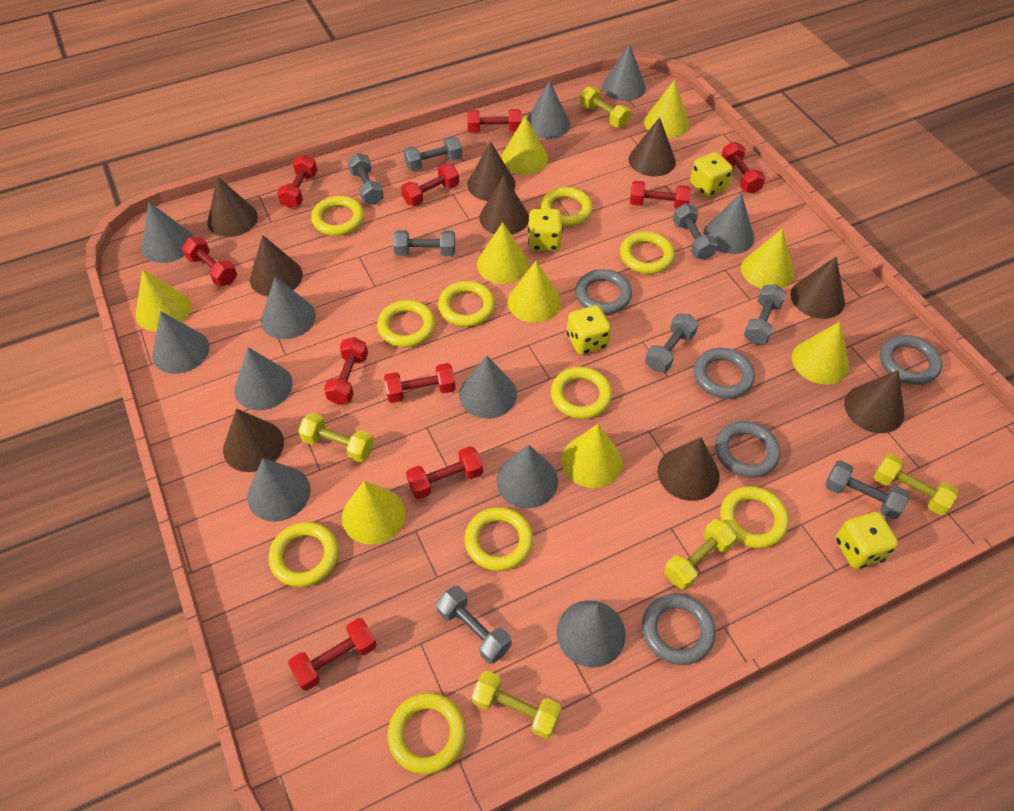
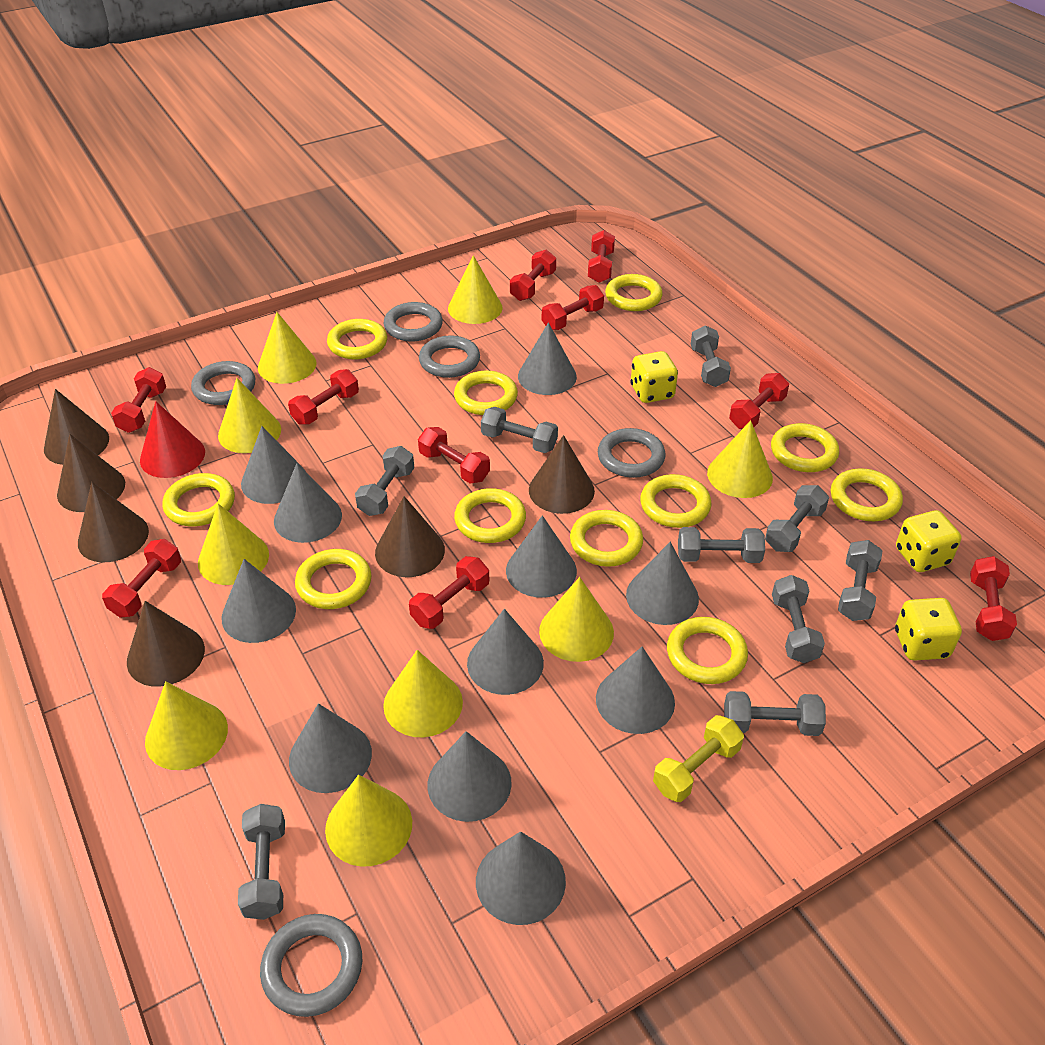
brown cone: [207,176,258,237] [223,408,284,472] [250,235,303,297] [467,141,515,201] [479,175,529,235] [629,117,676,176] [658,437,720,501] [791,257,845,319] [844,370,904,433] = 9 -> [44,389,109,465] [57,434,125,512] [78,482,149,563] [127,601,205,687] [375,496,445,577] [529,435,595,514] = 6
grey dumbbell: [347,153,384,205] [393,230,455,256] [403,136,462,171] [436,586,511,664] [645,313,698,372] [673,204,718,260] [744,284,786,344] [825,461,909,519] = 8 -> [238,804,285,920] [355,446,414,516] [481,407,558,453] [678,527,765,563] [691,325,731,387] [724,691,826,736] [765,485,829,552] [772,575,825,663] [838,540,883,621] = 9
red cone: none = 0 -> [140,401,205,478] = 1
yellow dice: [528,209,563,251] [567,305,611,355] [690,152,733,197] [836,512,898,569] = 4 -> [630,351,678,403] [895,598,962,661] [896,510,961,572] = 3
yellow dumbbell: [298,413,374,463] [472,670,561,739] [580,86,631,128] [664,519,736,590] [874,453,958,515] = 5 -> [653,715,744,802] = 1
yellow ring: [269,522,339,587] [311,196,364,236] [377,300,435,347] [388,693,466,774] [438,281,495,327] [465,507,533,571] [540,187,593,227] [551,367,612,419] [620,232,675,274] [720,486,789,548] = 10 -> [162,473,235,526] [295,549,372,609] [327,319,387,359] [454,371,518,415] [454,488,526,543] [570,510,643,567] [605,274,662,311] [640,474,712,528] [667,617,748,684] [771,423,839,472] [831,468,903,521] = 11

